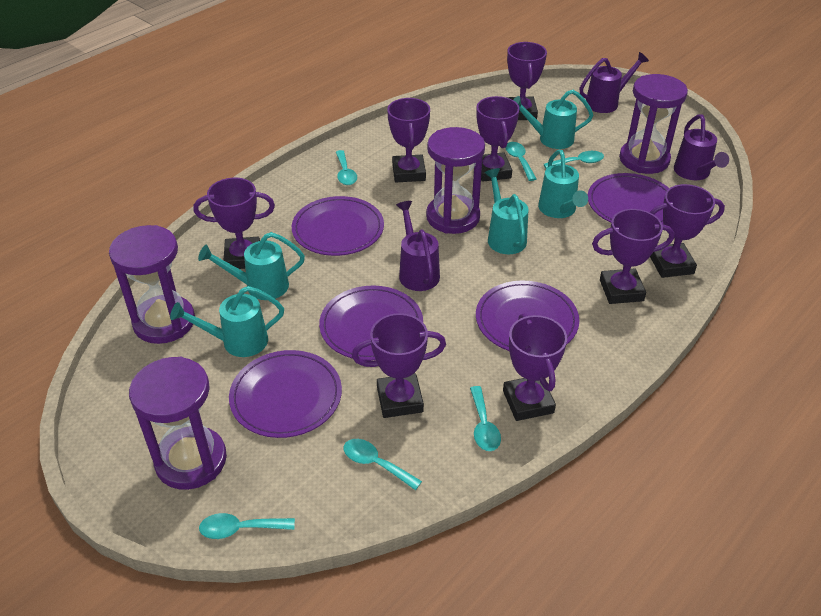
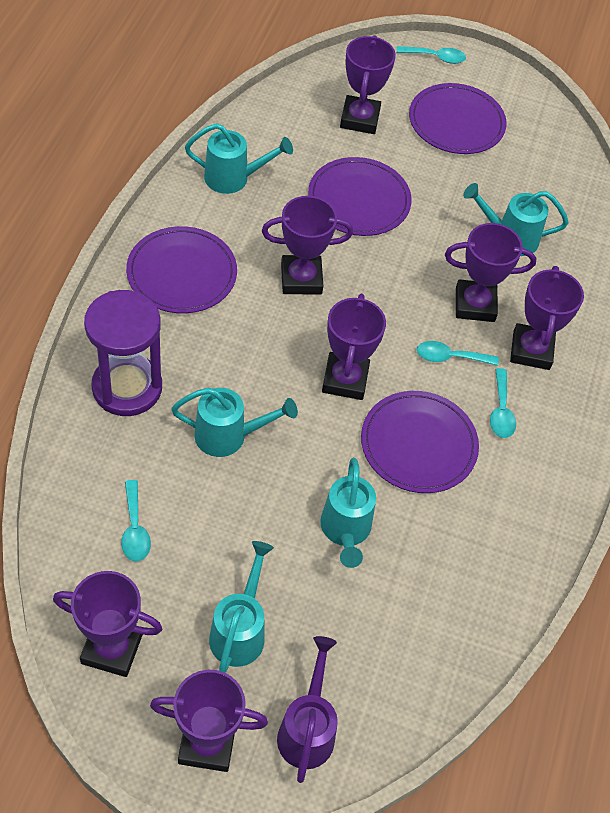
purple hourglass: [109,225,195,344] [129,357,227,490] [426,127,485,234] [619,74,688,174] = 4 -> [84,290,162,416] = 1
purple plate: [229,350,342,438] [292,196,384,256] [319,286,423,361] [476,281,580,351] [588,173,669,224] = 5 -> [126,226,237,313] [308,157,412,236] [361,391,479,493] [409,83,507,154] = 4
purple trophy: [194,178,275,269] [352,313,446,418] [387,98,430,182] [476,96,520,182] [503,313,567,421] [506,42,547,120] [592,209,674,304] [650,184,725,278] = 8 -> [53,571,162,677] [150,670,268,772] [262,196,353,295] [322,294,386,400] [340,35,396,134] [445,223,536,322] [510,266,584,370] = 7
purple watering can: [396,201,440,291] [580,52,649,113] [674,114,729,180] = 3 -> [277,636,338,783] = 1
turquoise spoon: [199,513,295,539] [336,150,357,185] [344,439,422,490] [470,386,501,451] [505,142,537,181] [544,151,604,169] = 6 -> [121,480,151,562] [396,46,466,64] [416,341,499,366] [490,368,516,438] = 4

